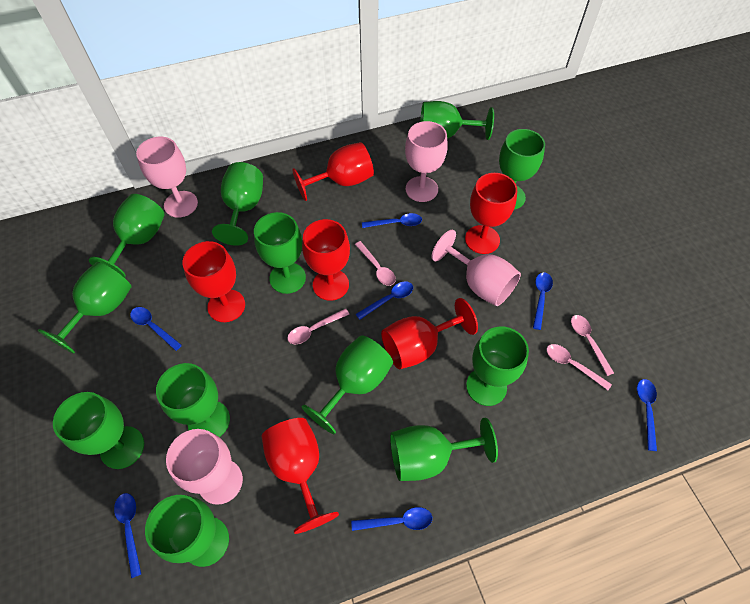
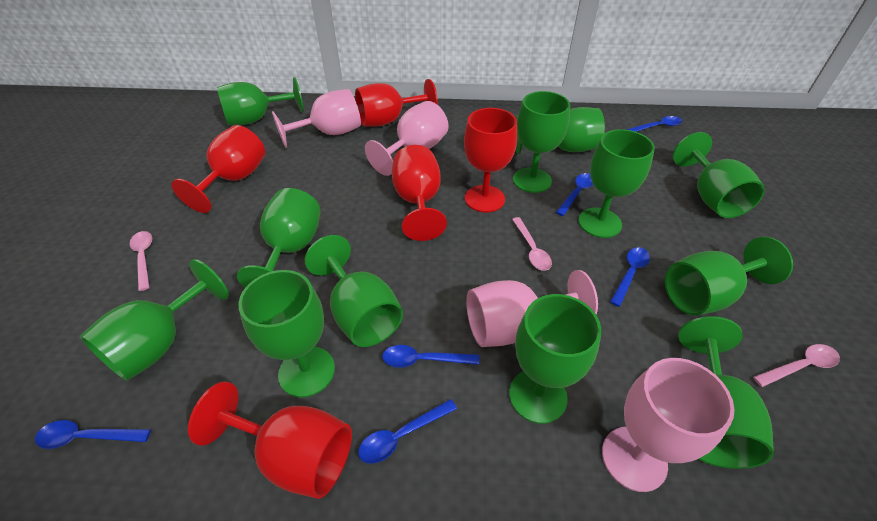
blue spoon: [114,493,141,578] [130,307,182,351] [351,507,432,531] [356,282,413,320] [362,213,422,228] [533,273,553,330] [637,379,657,451] = 7 -> [35,420,151,449] [358,399,457,464] [382,345,479,368] [556,173,593,216] [610,247,650,307] [627,116,682,132] = 6
pink spoon: [287,308,349,344] [355,241,396,286] [546,344,612,390] [571,315,614,376] = 4 -> [130,231,152,291] [512,217,552,271] [753,344,840,387] = 3
red goblet: [183,241,245,322] [262,418,339,534] [292,142,374,201] [302,219,350,301] [381,298,478,369] [465,173,517,254] = 6 -> [171,125,266,213] [188,382,352,499] [355,79,438,127] [392,145,447,241] [464,108,517,213] = 5

